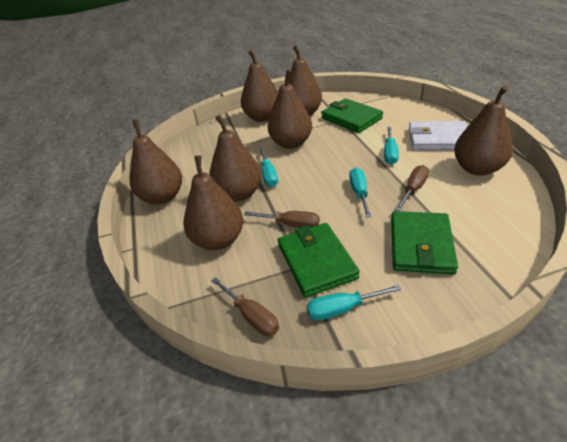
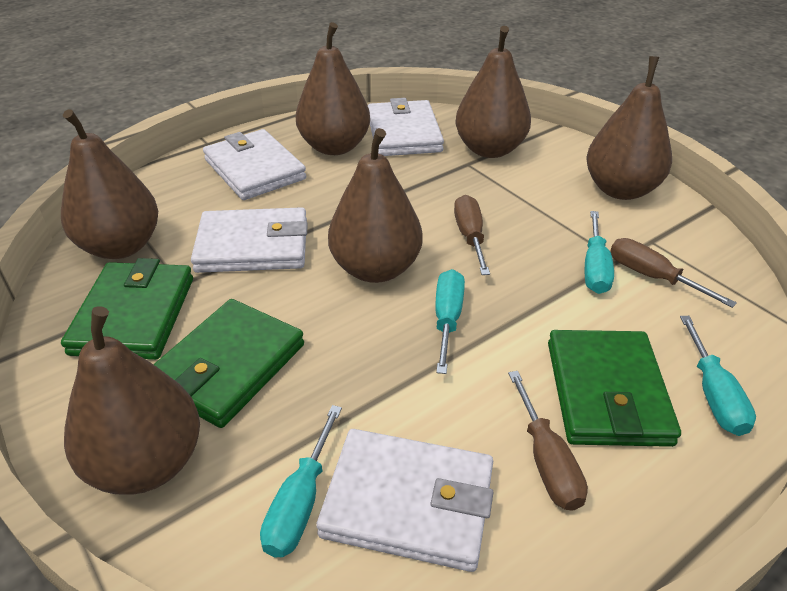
brown pear: [129,119,182,205] [184,155,243,250] [209,115,261,202] [241,50,278,122] [268,69,312,149] [288,45,322,116] [454,86,513,176] = 7 -> [61,109,158,259] [64,306,200,495] [296,22,370,155] [328,128,423,283] [455,26,531,158] [587,56,672,200] = 6
white wallet: [409,121,467,150] = 1 -> [191,207,308,273] [203,129,306,200] [316,429,493,572] [368,98,444,156] = 4

